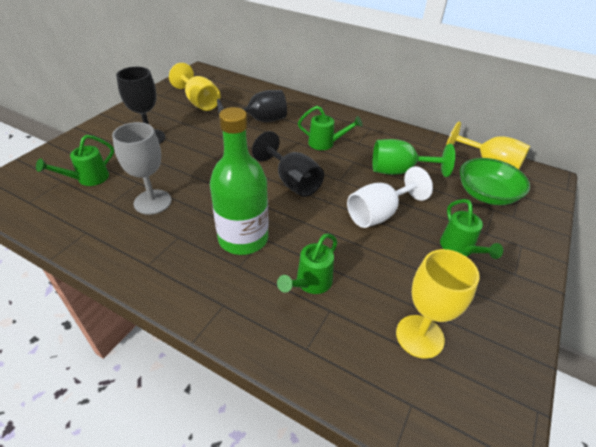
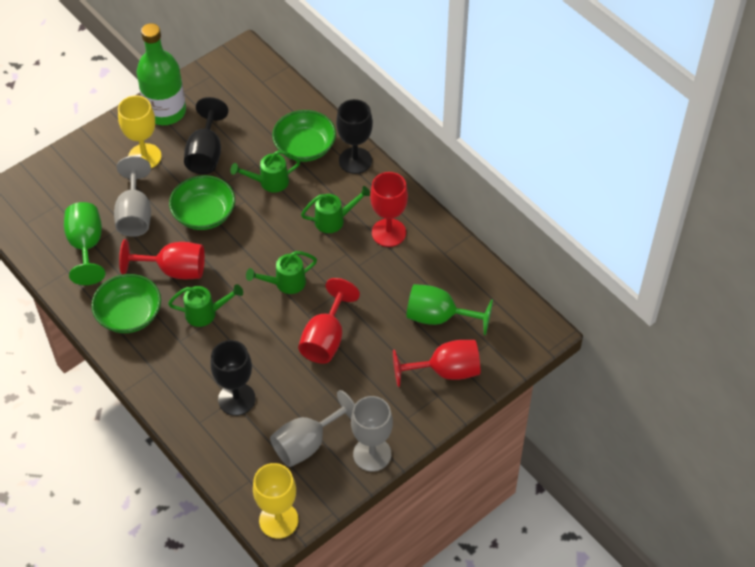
green bowl: [460,158,530,205] = 1 -> [91,274,161,333] [169,175,235,230] [272,110,336,162] = 3
green goblet: [372,139,455,177] = 1 -> [64,202,105,285] [406,284,493,335] = 2
grey goblet: [112,122,172,215] = 1 -> [114,156,151,237] [270,390,355,467] [351,396,393,472] = 3
red goblet: none = 0 -> [119,239,205,279] [298,278,360,364] [370,172,408,247] [393,340,480,387] = 4
white goblet: [347,166,433,228] = 1 -> none = 0
yellow goblet: [169,63,220,111] [396,249,480,359] [446,122,530,169] = 3 -> [118,95,162,168] [253,463,298,539] = 2

